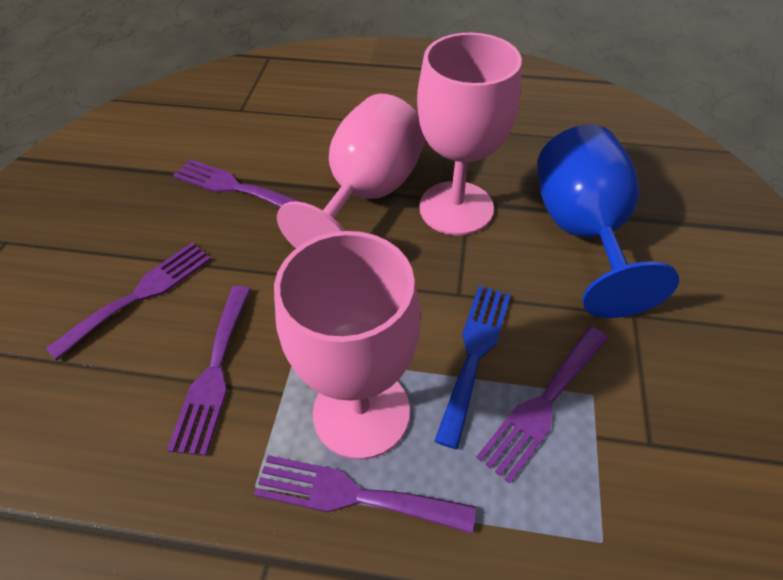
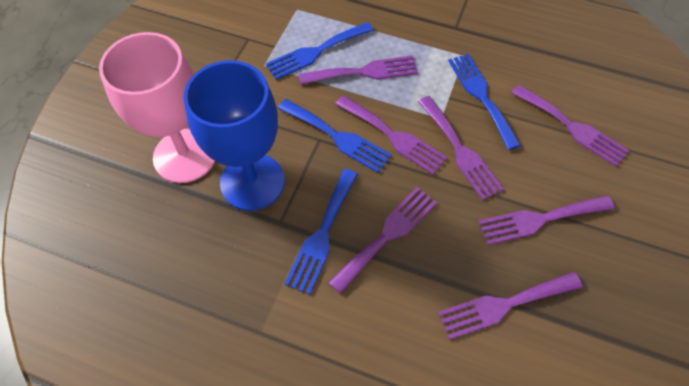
blue fork: [434,286,511,449] = 1 -> [266,22,374,80] [278,99,392,173] [284,169,358,295] [448,54,521,150] = 4
pink goblet: [274,231,421,460] [277,94,426,248] [417,33,522,236] = 3 -> [99,32,215,183] = 1
purple fork: [46,243,211,360] [167,286,251,456] [173,159,301,207] [254,455,476,533] [476,327,608,484] = 5 -> [299,56,418,85] [328,187,437,294] [335,95,447,175] [418,96,504,200] [438,272,583,340] [478,196,615,245] [511,85,629,167] = 7

